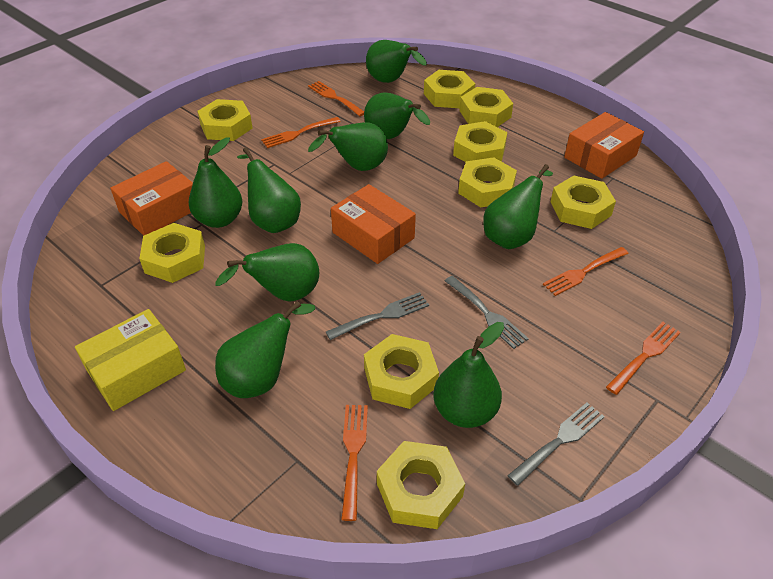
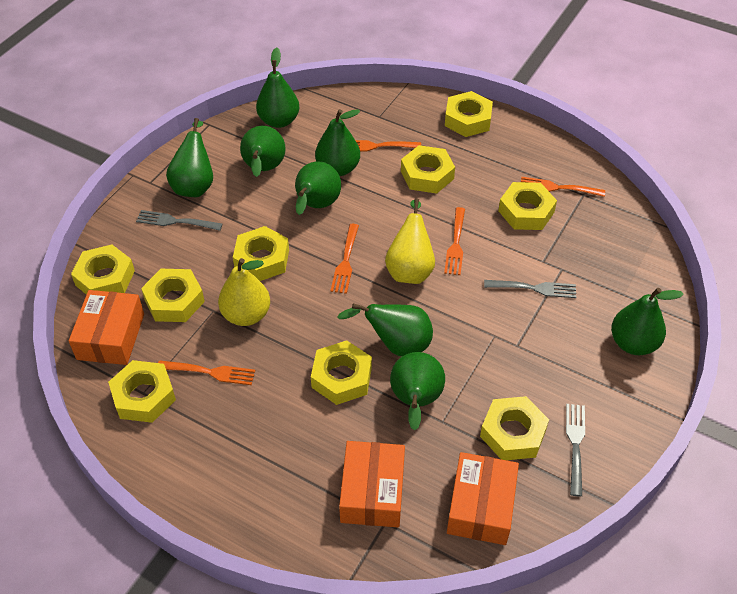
green pear: [189,137,242,228] [215,243,319,302] [215,301,315,398] [237,147,301,233] [308,122,388,171] [364,92,430,139] [366,40,427,83] [433,322,504,428] [483,164,553,249] = 9 -> [166,118,213,197] [240,126,286,177] [256,48,299,128] [295,161,341,215] [315,109,360,176] [337,303,433,356] [390,352,445,430] [611,288,684,355] = 8
yellow box: [75,309,186,411] = 1 -> none = 0
yellow pear: none = 0 -> [218,258,270,326] [385,199,435,284] = 2

